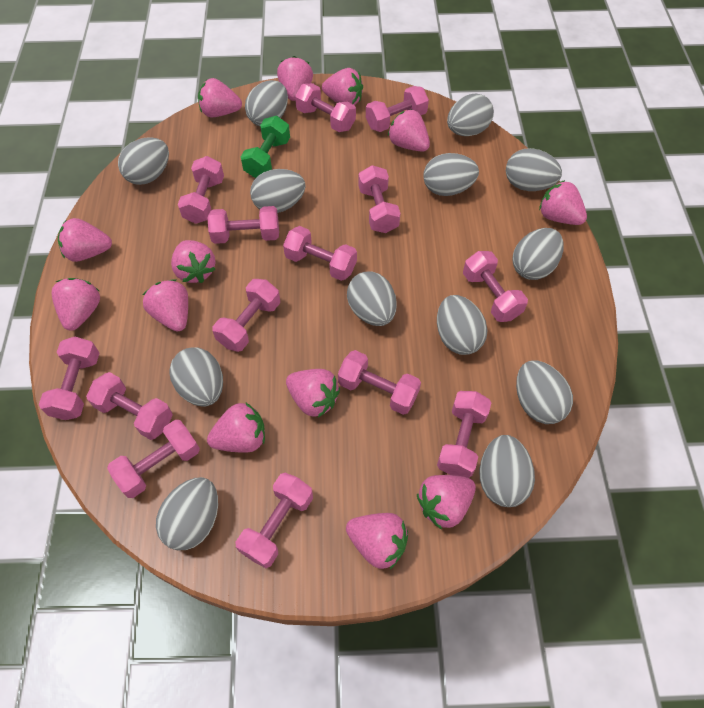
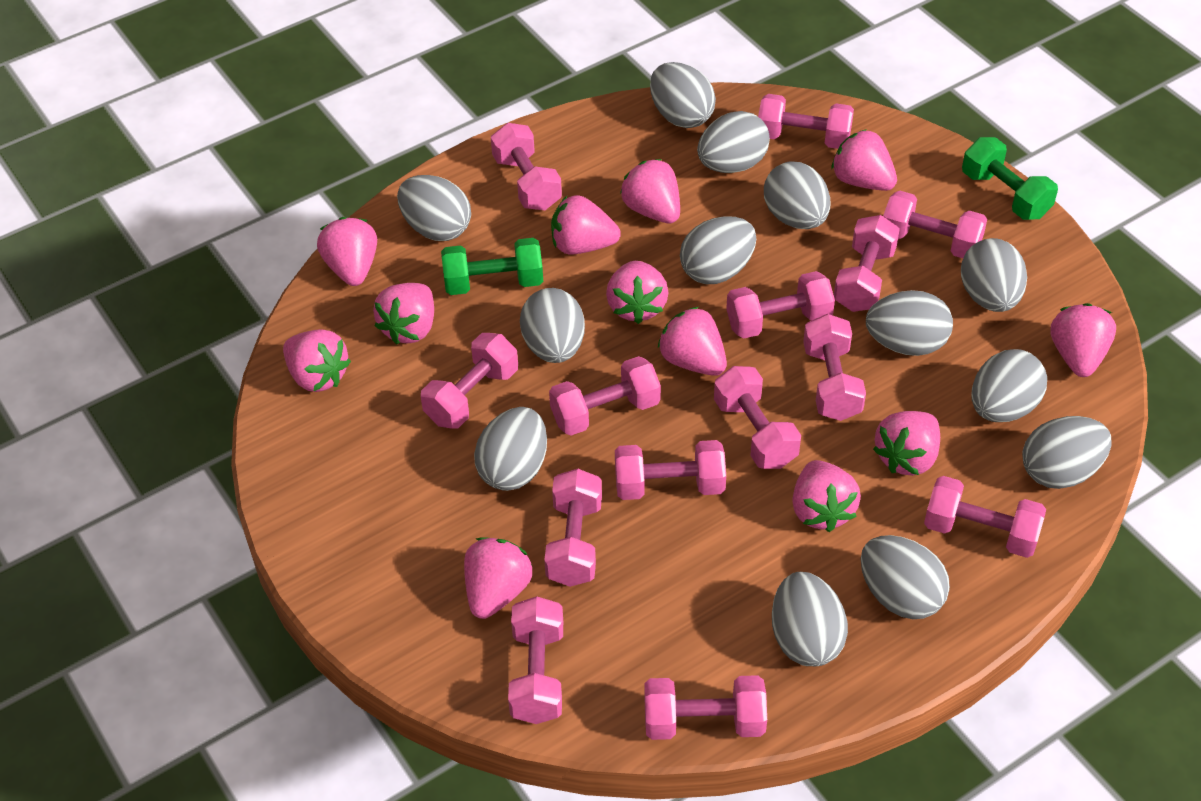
green dumbbell: [241,116,290,178] = 1 -> [441,238,543,295] [962,137,1058,220] = 2
pink strawberry: [52,278,100,331] [58,218,112,262] [143,279,188,332] [171,240,216,283] [198,78,242,117] [207,402,265,453] [277,56,313,101] [286,369,340,417] [322,68,363,105] [346,513,408,569] [388,109,430,152] [417,475,476,530] [539,180,587,225] = 13 -> [283,329,351,392] [317,217,377,286] [373,283,434,344] [464,537,532,619] [551,195,621,254] [606,261,668,324] [620,159,680,223] [658,307,727,376] [792,460,861,532] [831,129,897,191] [873,411,940,476] [1051,303,1116,377] = 12

